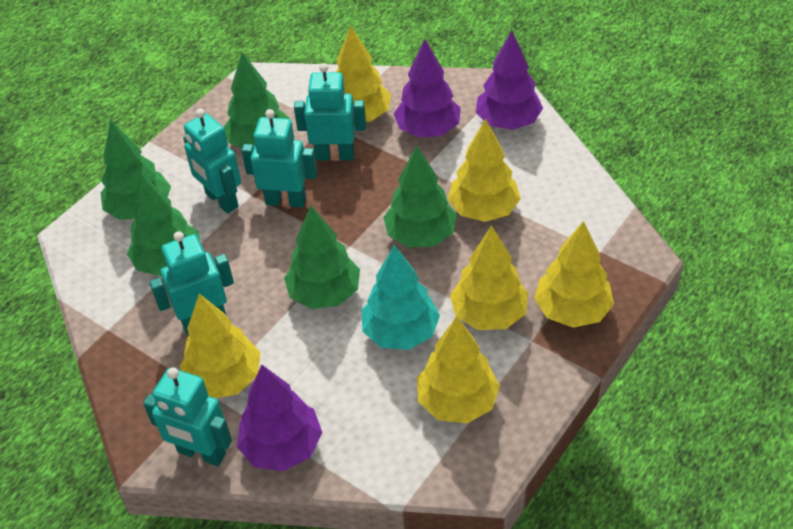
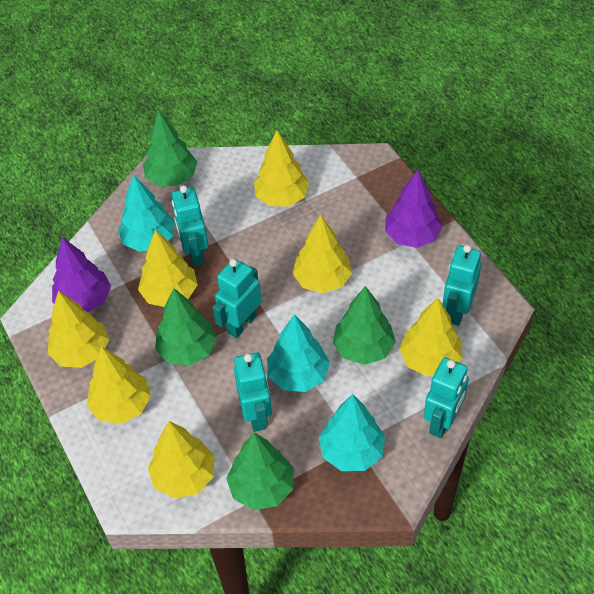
green tree: [101,120,171,220] [127,174,200,276] [224,52,290,148] [284,206,360,309] [383,145,457,247] = 5 -> [143,111,197,187] [155,288,217,366] [226,433,294,510] [333,286,395,365] = 4
purple tree: [237,365,322,471] [394,39,461,138] [476,31,543,130] = 3 -> [52,237,111,313] [385,170,443,248] = 2
turquoise tree: [362,245,440,350] = 1 -> [118,174,175,252] [267,314,330,392] [319,394,385,471] = 3
yellow tree: [180,294,261,398] [336,26,391,122] [417,316,500,423] [448,119,521,222] [450,225,528,330] [534,221,614,328] = 6 -> [48,291,109,368] [87,346,151,424] [138,230,198,307] [148,421,214,499] [254,130,309,206] [293,215,352,293] [399,298,463,376] = 7

